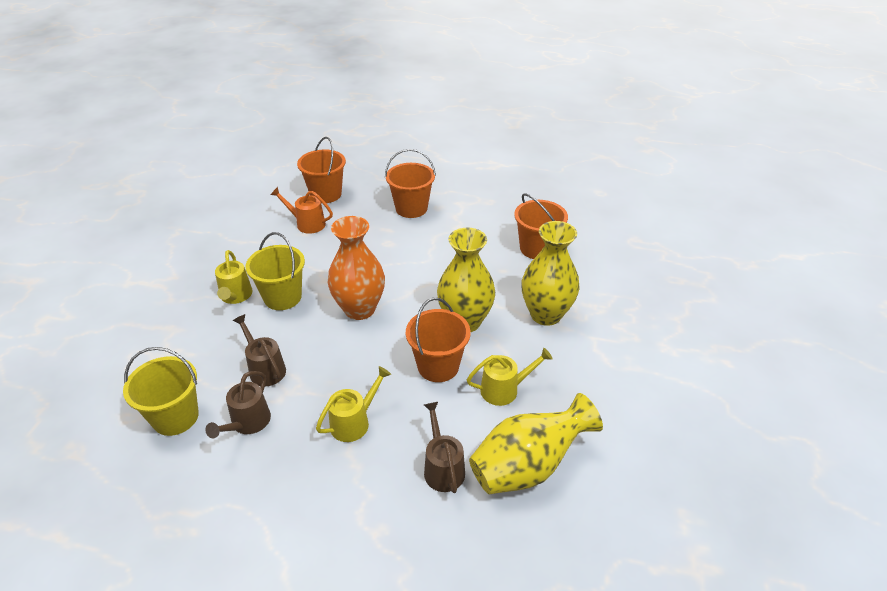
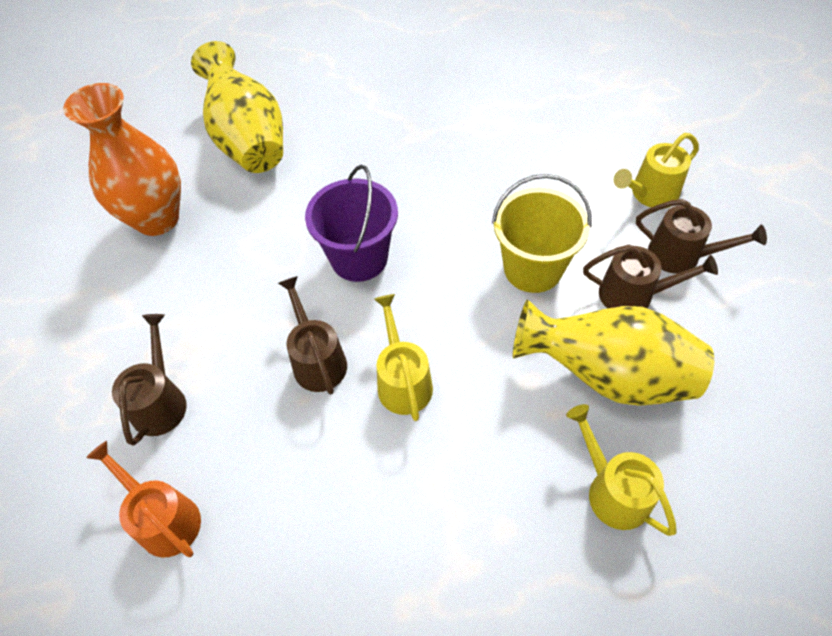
brown watering can: [205,371,271,438] [233,314,286,386] [424,402,465,493] = 3 -> [112,314,187,445] [278,276,347,395] [583,245,718,309] [636,199,767,274] = 4
orange bucket: [297,137,346,203] [385,149,436,218] [406,298,471,382] [514,193,568,259] = 4 -> none = 0
purple bucket: none = 0 -> [305,165,398,282] = 1
yellow bucket: [123,347,199,436] [245,232,305,310] = 2 -> [492,174,592,293] = 1
yellow vase: [437,228,495,332] [469,393,603,495] [521,221,580,326] = 3 -> [191,41,283,173] [513,299,714,406] = 2

